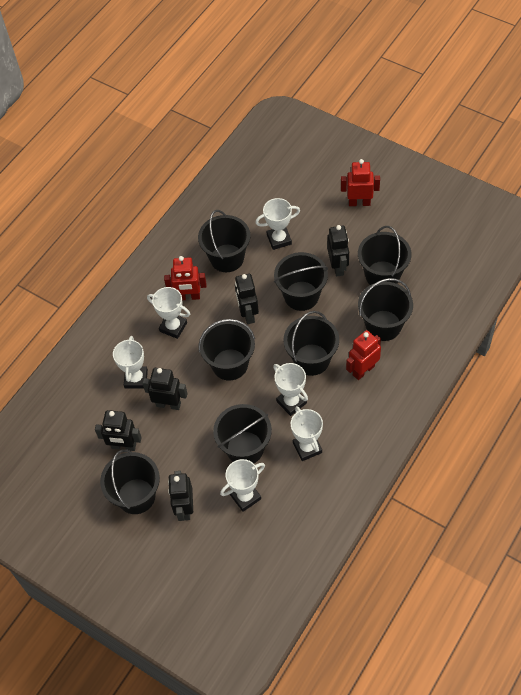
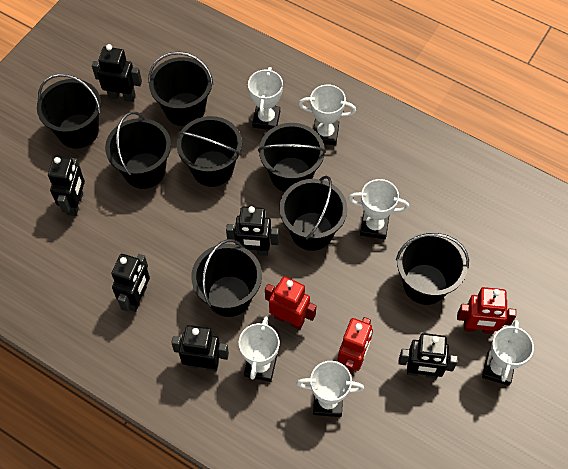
black robot: [95,410,142,451] [143,368,188,410] [168,471,193,521] [235,274,259,324] [327,225,349,277] = 5 -> [48,156,85,216] [92,44,142,102] [112,254,150,312] [171,325,229,371] [226,206,279,256] [398,333,458,379] = 6

